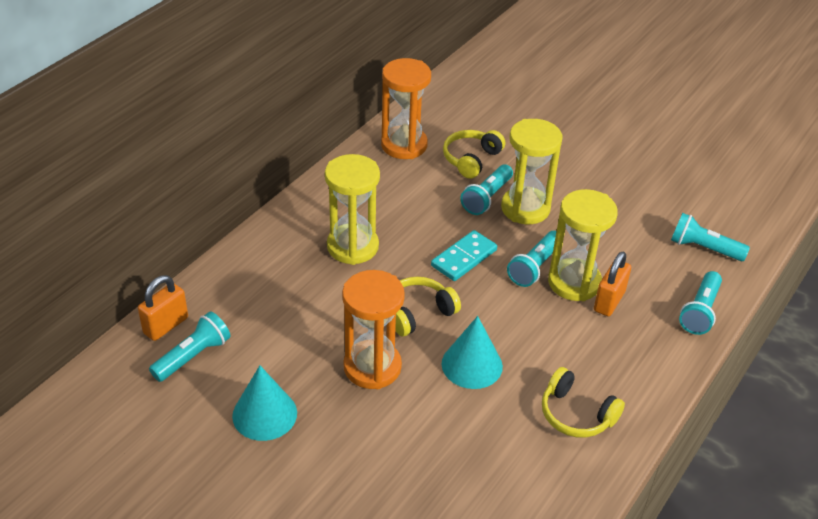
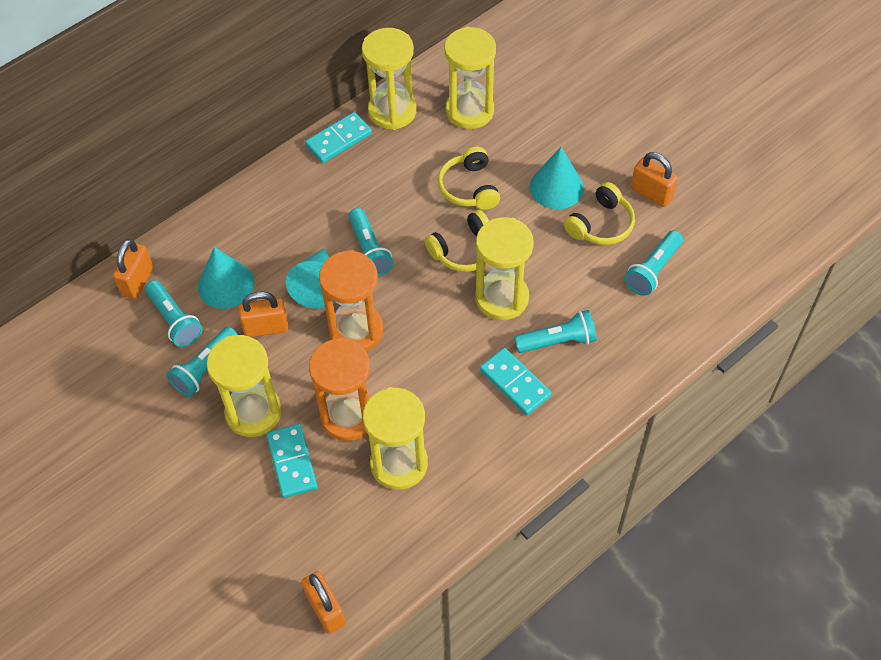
orange padlock: [138,275,188,341] [594,252,631,316] = 2 -> [113,239,153,299] [238,292,289,337] [301,571,345,634] [631,152,678,207] = 4
turquoise cone: [232,365,297,441] [442,316,503,389] = 2 -> [198,247,254,309] [286,248,336,309] [530,147,584,209] = 3
turquoise domino: [431,230,497,281] = 1 -> [266,424,318,498] [305,112,372,163] [480,348,552,415] = 3
yellow hourglass: [325,154,380,265] [501,119,563,224] [548,189,618,301] = 3 -> [207,335,282,437] [362,28,417,130] [363,387,428,490] [444,27,496,129] [475,217,534,320] = 5

